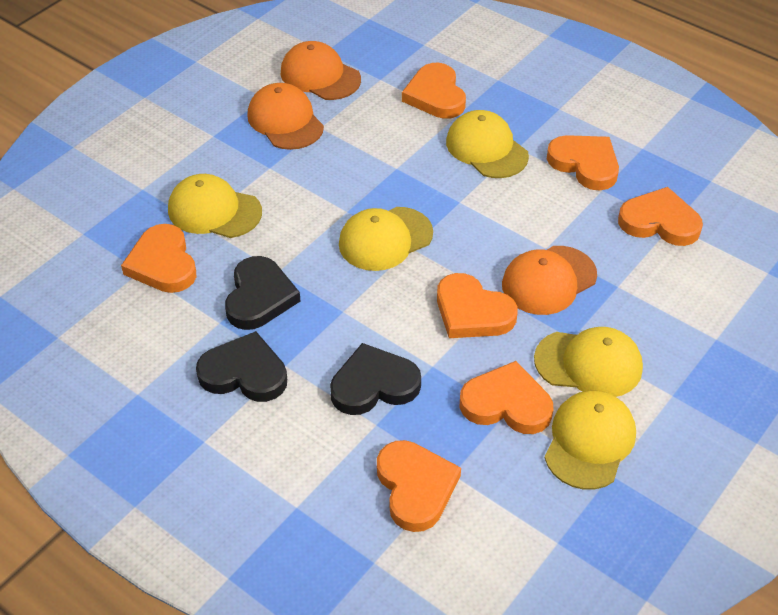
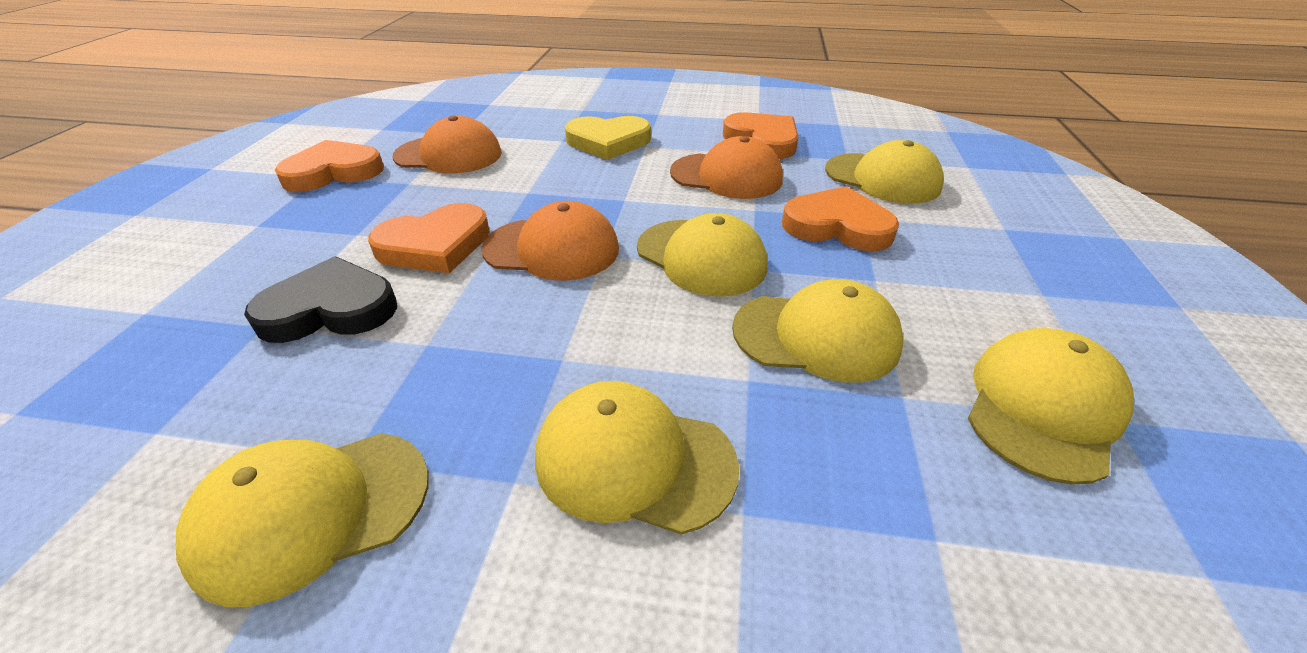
black heart: [196,331,287,402] [225,256,300,330] [330,343,421,415] = 3 -> [244,256,397,343] = 1
orange heart: [121,224,197,293] [377,440,461,532] [402,63,466,119] [437,273,518,338] [460,361,553,434] [547,135,619,190] [618,187,703,246] = 7 -> [275,140,384,192] [368,203,490,273] [723,112,798,159] [782,186,899,251] = 4
yellow cap: [168,174,262,238] [339,207,433,271] [446,110,529,178] [534,327,643,397] [545,391,636,490] = 5 -> [176,433,429,607] [535,381,739,535] [637,213,767,297] [732,279,903,383] [825,140,944,204] [968,328,1134,485] = 6
yellow heart: none = 0 -> [565,116,651,160] = 1

